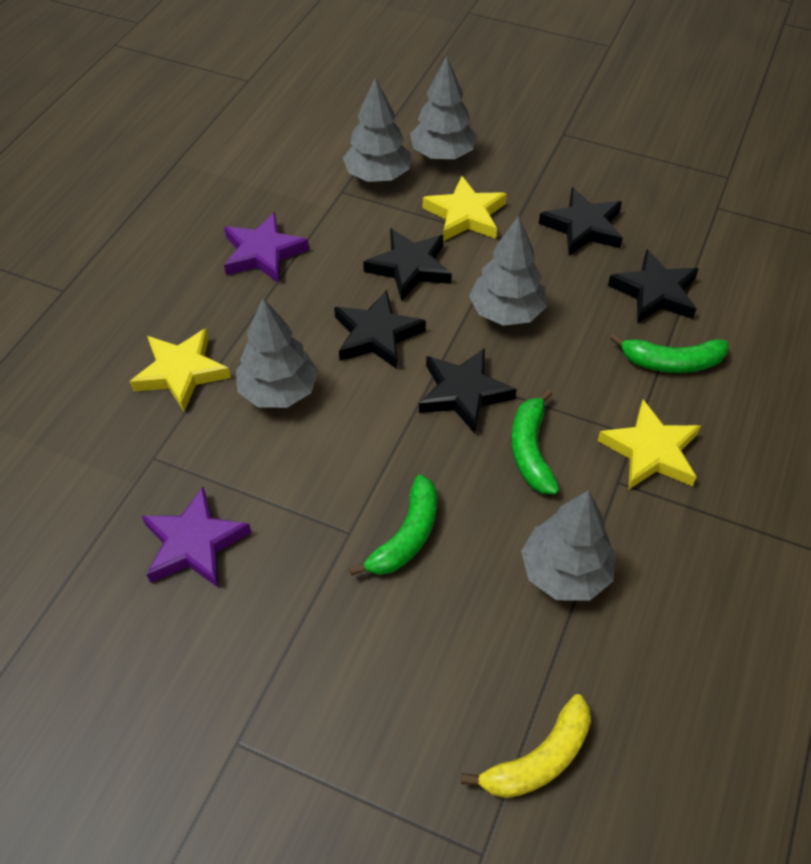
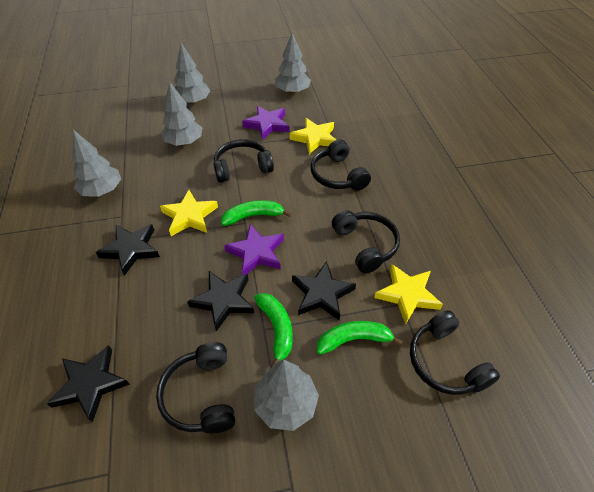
black headphones: none = 0 -> [156,342,235,433] [213,139,274,183] [311,139,371,191] [332,210,400,273] [410,310,500,395] = 5
black star: [334,290,426,369] [363,228,452,301] [419,348,517,434] [538,187,623,255] [608,249,699,323] = 5 -> [46,345,130,423] [96,224,160,276] [187,271,254,331] [292,261,356,320] = 4
yellow banana: [461,694,591,798] = 1 -> none = 0

